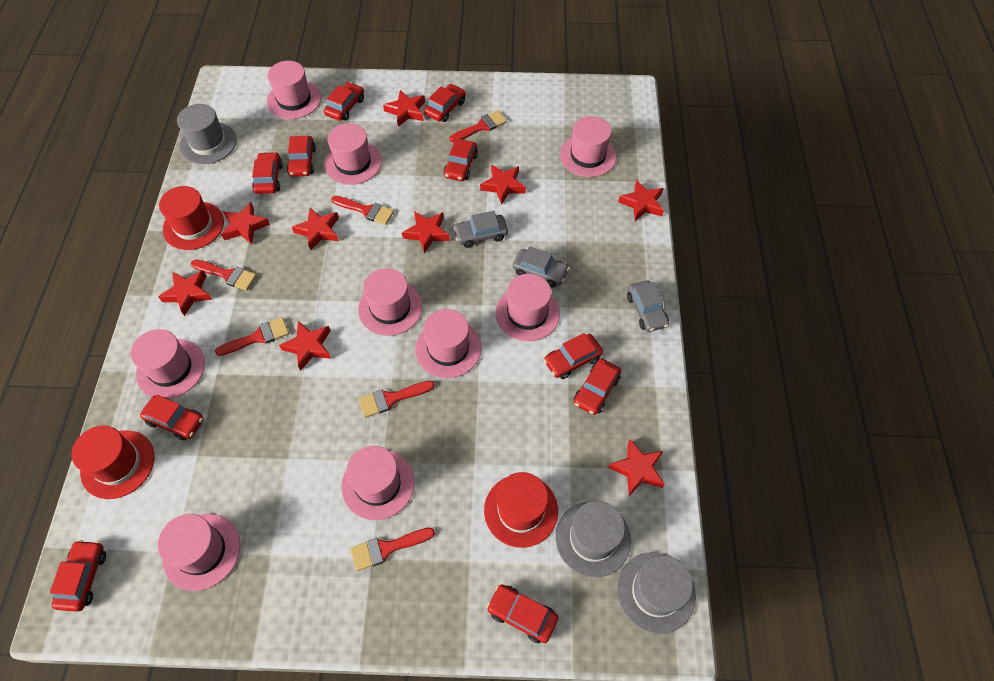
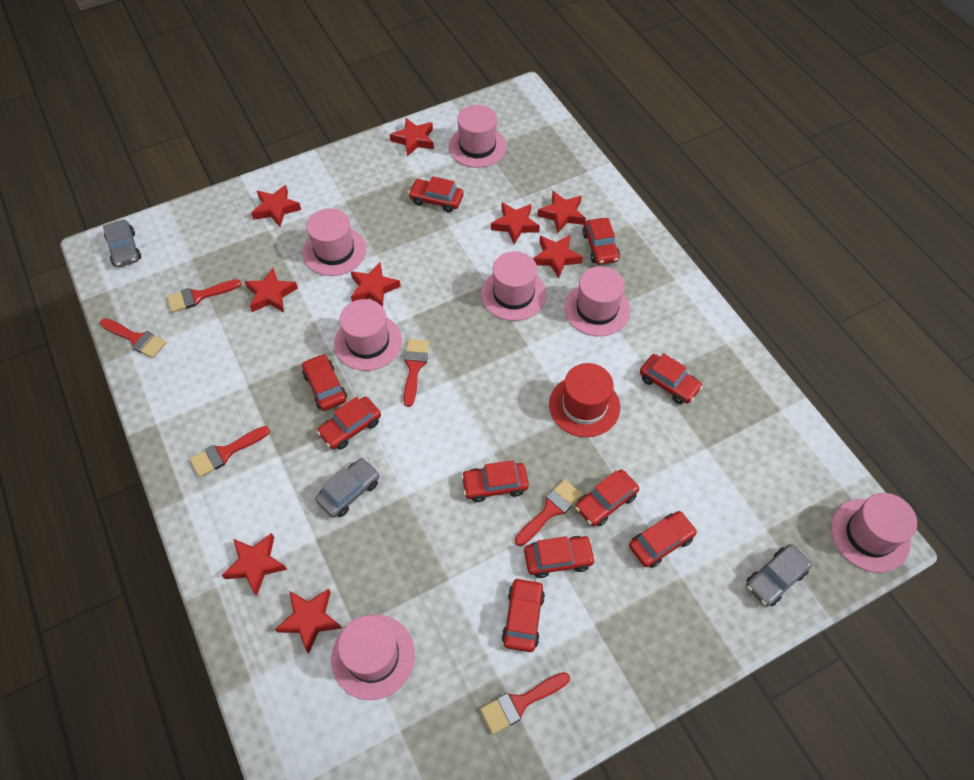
grey hat: [177,104,237,164] [555,501,631,577] [617,552,696,634] = 3 -> none = 0
pink hat: [131,329,205,399] [158,514,240,591] [267,61,321,119] [325,123,382,185] [342,446,415,520] [358,268,423,336] [415,309,482,378] [496,274,560,341] [560,116,617,177] = 9 -> [303,208,366,276] [331,615,415,700] [334,299,402,371] [449,105,507,168] [481,251,547,321] [564,266,631,336] [831,493,917,573] = 7
red hat: [71,426,154,499] [159,186,224,250] [484,472,558,548] = 3 -> [549,363,620,437] = 1

